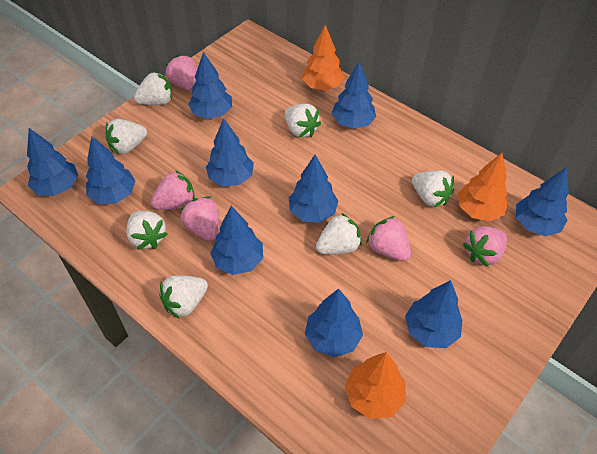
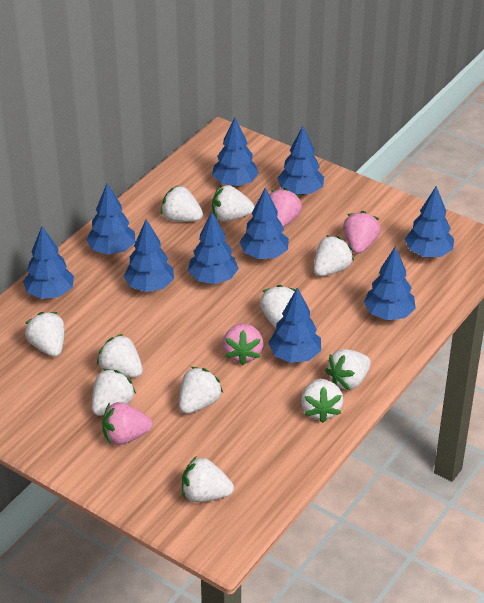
orange tree: [302,25,345,91] [345,352,406,419] [458,153,508,221] = 3 -> none = 0
pink strawberry: [151,170,195,210] [165,55,197,91] [180,196,219,241] [366,216,411,261] [463,226,507,267] = 5 -> [102,402,153,445] [223,323,264,365] [269,188,302,227] [343,211,380,254] = 4
white strawberry: [106,119,147,154] [126,211,167,250] [134,71,172,105] [159,275,208,319] [285,104,321,138] [316,213,362,254] [412,170,454,207] = 7 -> [25,312,65,357] [92,369,136,416] [97,334,143,378] [161,185,203,222] [179,367,223,414] [182,457,234,502] [212,185,255,222] [260,285,296,328] [301,379,344,423] [314,235,354,276] [325,349,371,390] = 11

